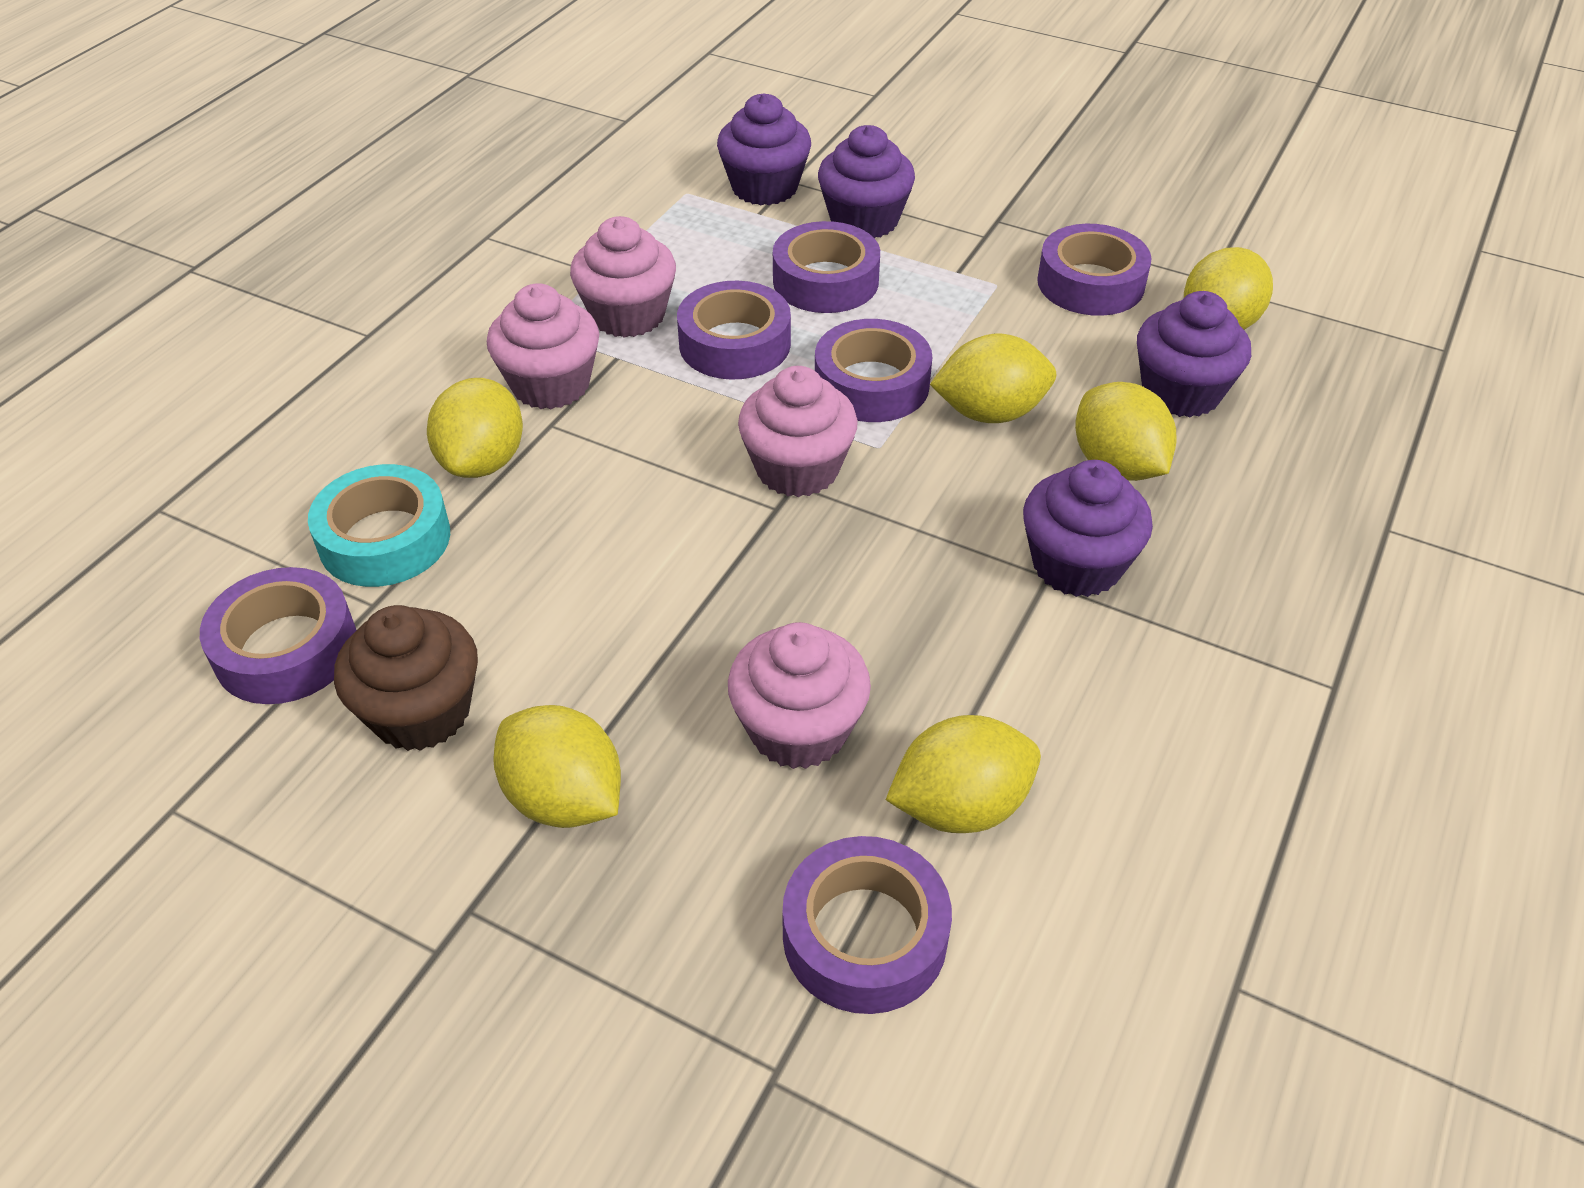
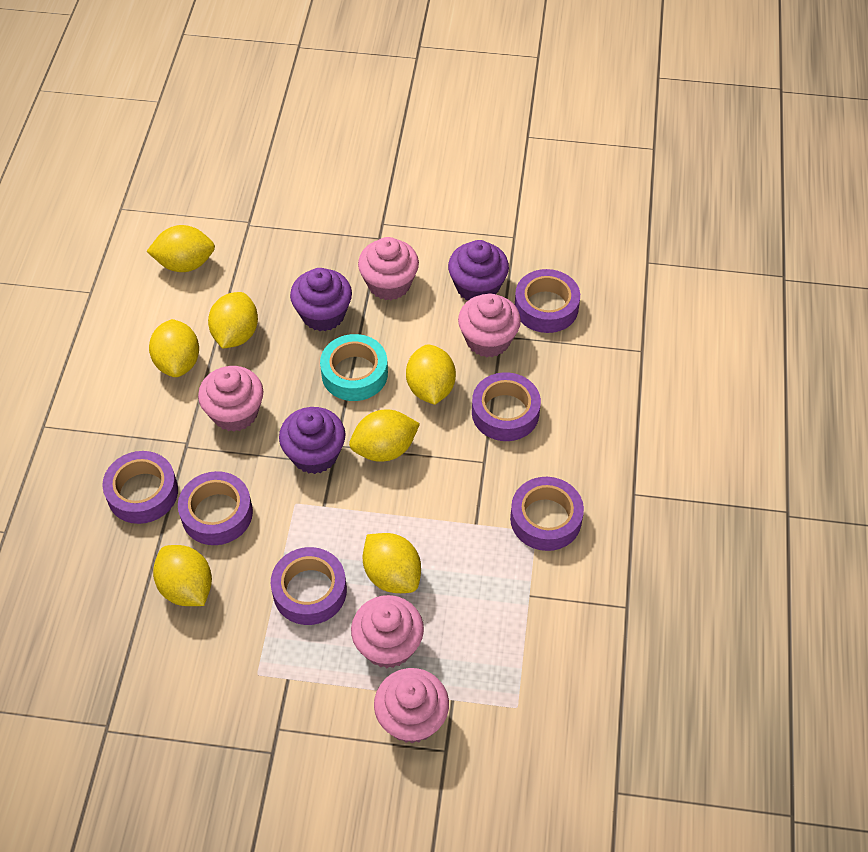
brown cupcake: [334,605,478,751] = 1 -> none = 0
pink cupcake: [487,283,599,409] [570,216,676,338] [728,622,871,769] [738,366,858,497] = 4 -> [198,366,263,432] [351,595,424,668] [358,237,419,300] [374,668,449,744] [458,293,521,358] = 5
purple cupcake: [717,94,811,205] [818,125,915,238] [1023,460,1153,597] [1137,291,1251,417] = 4 -> [279,407,346,474] [290,268,352,331] [448,240,509,300] = 3
yellow lemon: [427,378,523,478] [493,705,621,828] [886,715,1041,833] [930,334,1056,423] [1075,382,1177,481] [1184,247,1273,330] = 6 -> [147,225,215,272] [149,319,199,377] [153,545,212,606] [208,292,258,349] [349,409,420,462] [363,533,421,593] [406,344,456,405] = 7

